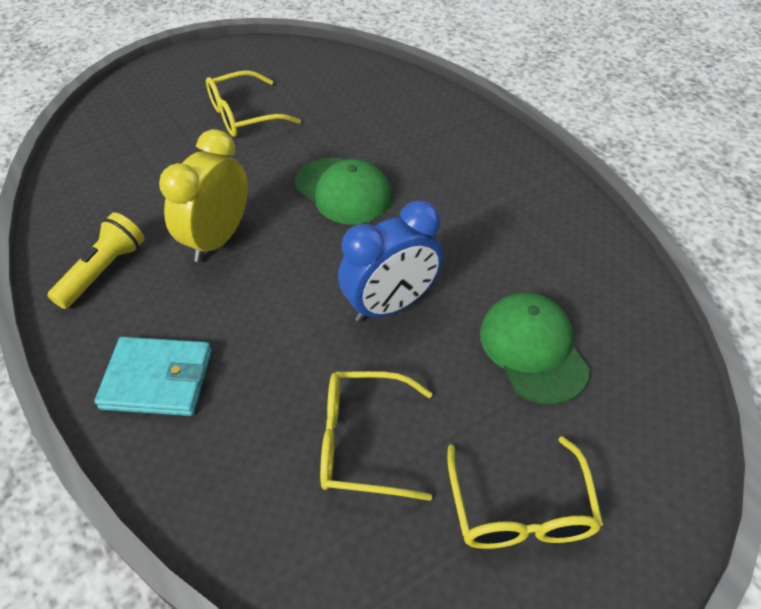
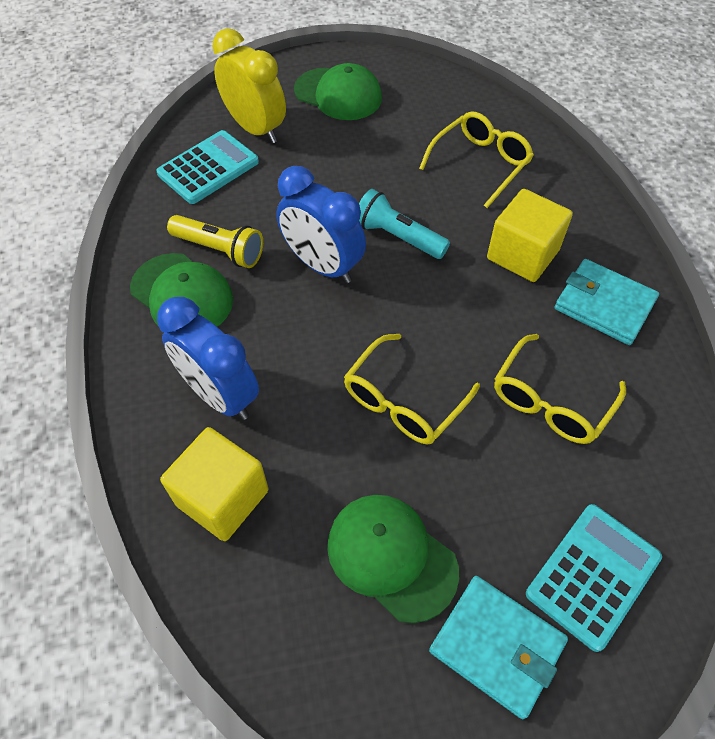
blue clock: [338,201,443,322] = 1 -> [157,297,259,420] [276,166,366,283] = 2
green cap: [295,157,392,225] [480,293,590,405] = 2 -> [130,253,233,327] [294,63,382,120] [327,495,459,623] = 3
turquoise calculator: none = 0 -> [156,130,259,204] [526,504,662,652] = 2
turquoise flashlight: none = 0 -> [359,189,450,259] = 1
turquoise wallet: [94,337,212,416] = 1 -> [429,576,568,719] [555,259,659,345] = 2
yellow cube: none = 0 -> [160,427,269,541] [487,189,573,282] = 2

